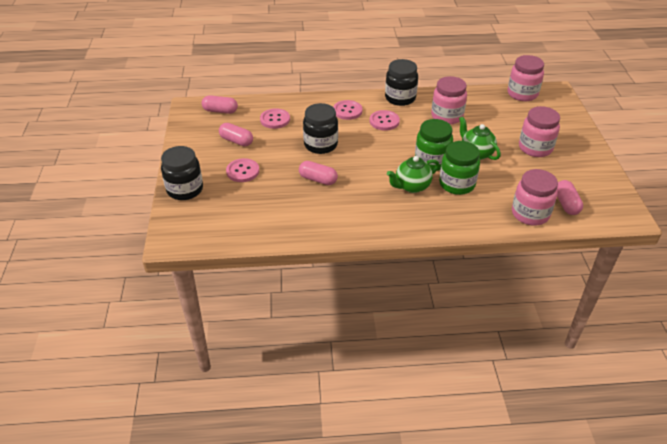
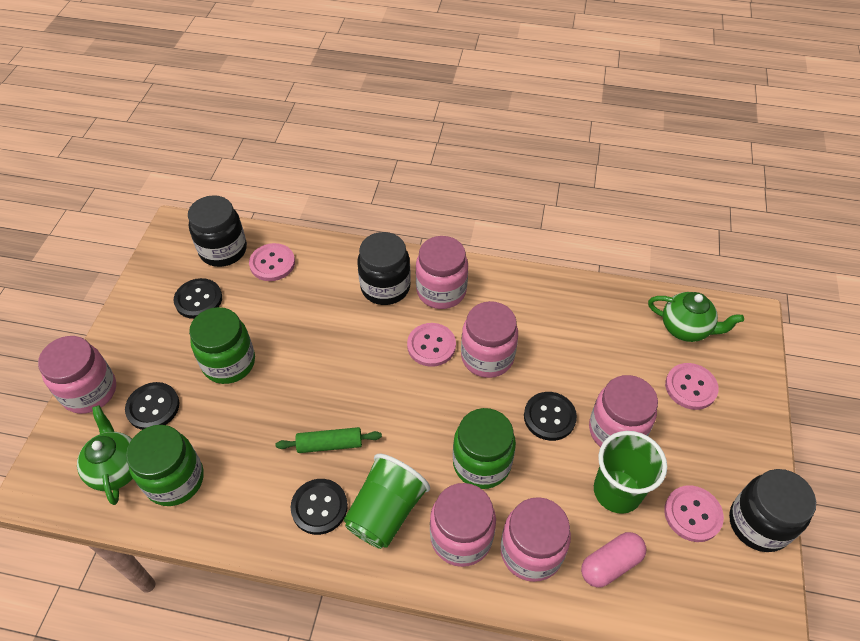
black button: none = 0 -> [125,382,179,430] [174,278,222,319] [291,479,348,535] [524,392,577,441] = 4
green cup: none = 0 -> [344,454,430,549] [594,431,667,514] = 2
green jar: [415,119,453,171] [439,141,480,195] = 2 -> [126,425,204,506] [189,307,255,384] [453,408,516,489] = 3
green rolling pin: none = 0 -> [276,427,382,453] = 1
pink capsule: [202,95,238,114] [219,123,253,147] [299,161,338,185] [557,180,583,215] = 4 -> [581,532,646,588] = 1
pink jar: [431,76,467,125] [507,55,544,101] [512,169,558,226] [519,106,560,157] = 4 -> [38,336,116,414] [416,236,468,309] [430,483,496,567] [461,301,518,378] [500,497,571,582] [589,375,658,447] = 6

